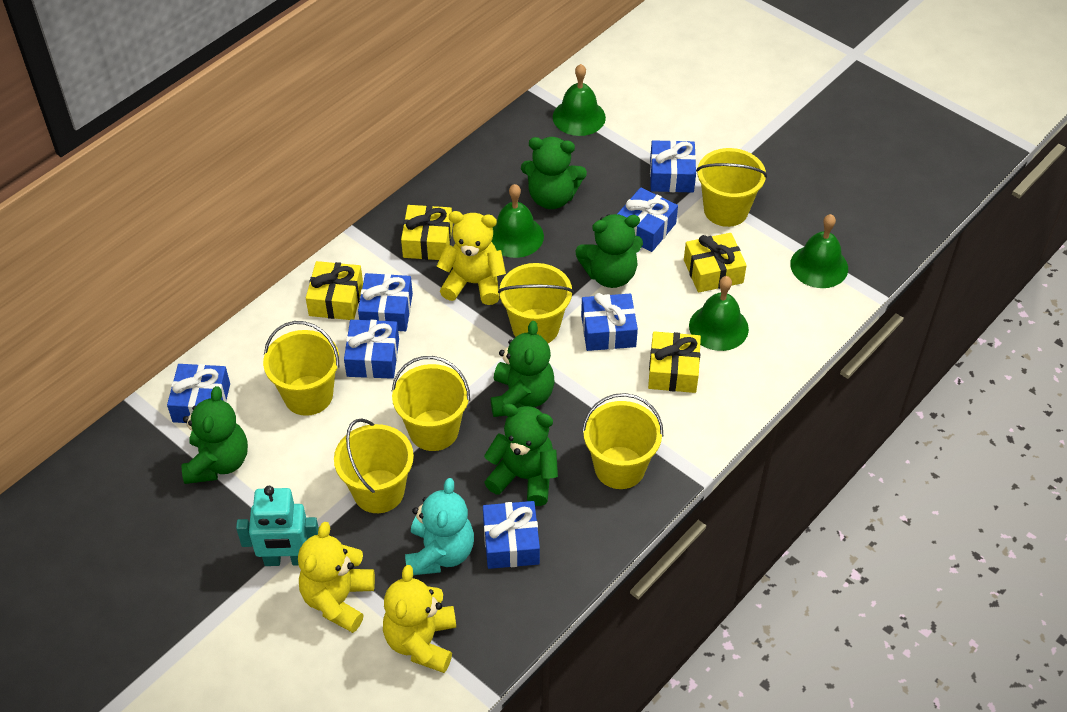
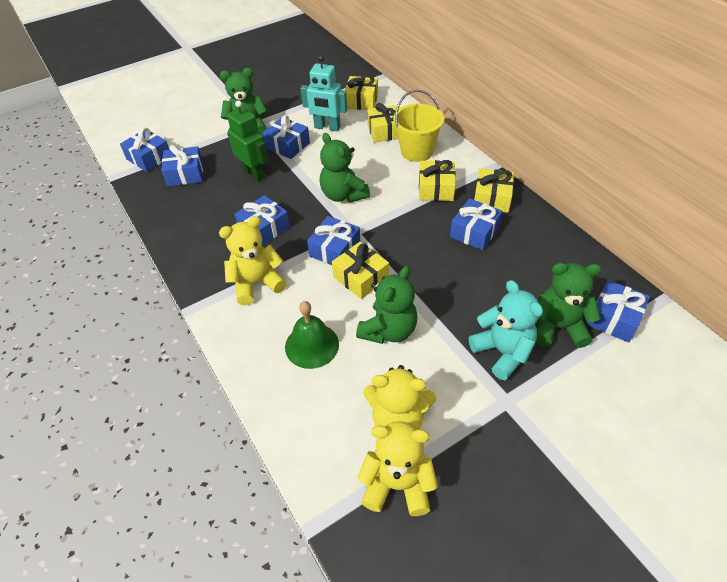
green bell: [491,184,544,258] [553,64,606,136] [689,276,749,351] [790,214,848,288] = 4 -> [285,301,339,369] = 1
green robot: none = 0 -> [227,100,268,182] = 1
green teddy bear: [182,386,248,484] [484,404,558,506] [491,321,555,417] [521,137,587,209] [575,214,643,288] = 5 -> [220,68,268,137] [320,133,370,203] [356,266,418,344] [536,263,602,348] = 4
yellow bucket: [263,321,339,416] [334,418,414,513] [392,356,470,451] [498,263,574,343] [582,393,663,489] [696,148,767,227] = 6 -> [393,90,444,162] = 1
yellow gift: [306,261,363,320] [401,205,453,260] [648,331,701,393] [684,233,747,293] = 4 -> [332,242,389,299] [345,74,378,110] [367,103,400,143] [419,160,455,201] [474,168,514,213] = 5

